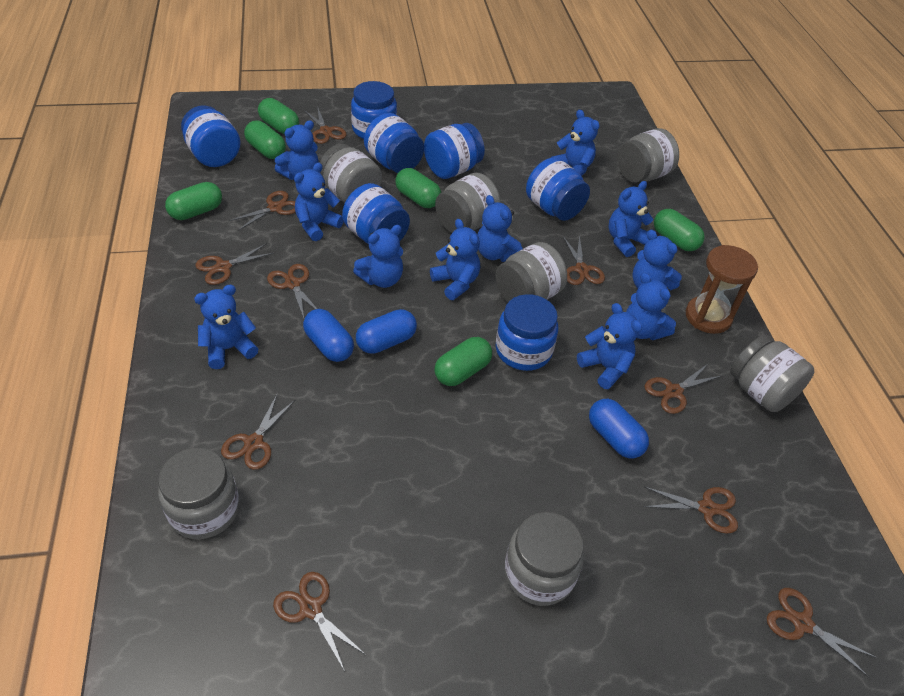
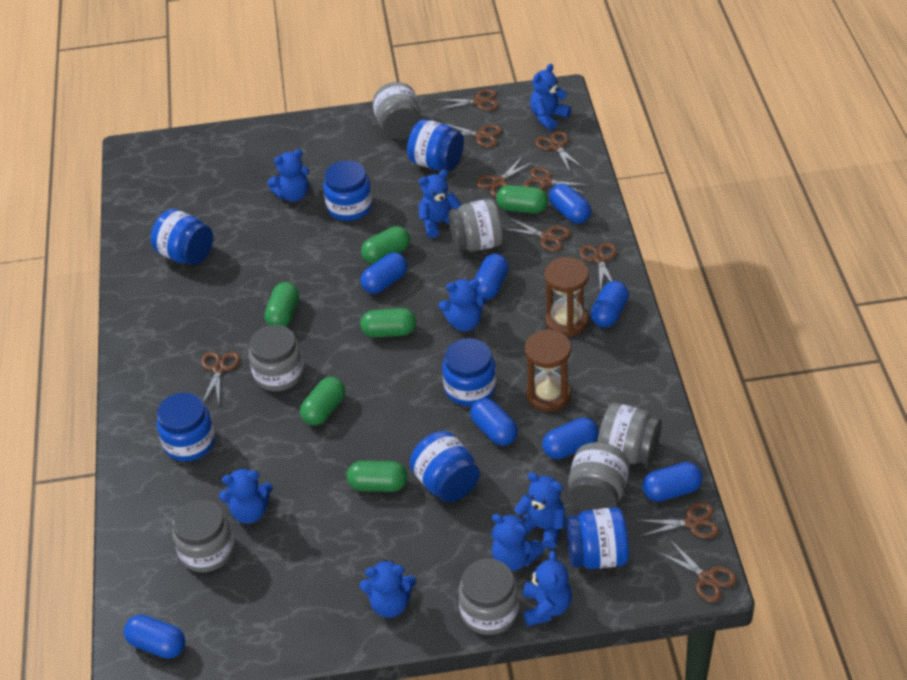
blue capsule: [303,309,354,362] [356,309,417,354] [589,399,649,458] = 3 -> [124,614,186,659] [361,252,407,294] [470,398,518,446] [475,254,509,300] [542,418,599,459] [549,184,591,224] [591,281,629,327] [642,462,703,502] = 8
blue teddy bear: [194,285,258,369] [275,120,319,180] [294,163,344,241] [353,225,403,288] [430,219,480,300] [477,195,523,262] [551,110,600,176] [577,303,642,389] [609,181,653,257] [626,273,676,340] [632,230,682,291] = 11 -> [219,468,273,524] [268,149,309,202] [360,559,416,618] [419,170,462,238] [439,279,487,332] [491,514,544,571] [514,473,565,549] [523,551,572,626] [530,64,571,131] = 9
brown hourglass: [686,245,758,334] = 1 -> [525,329,571,412] [545,257,589,337] = 2

